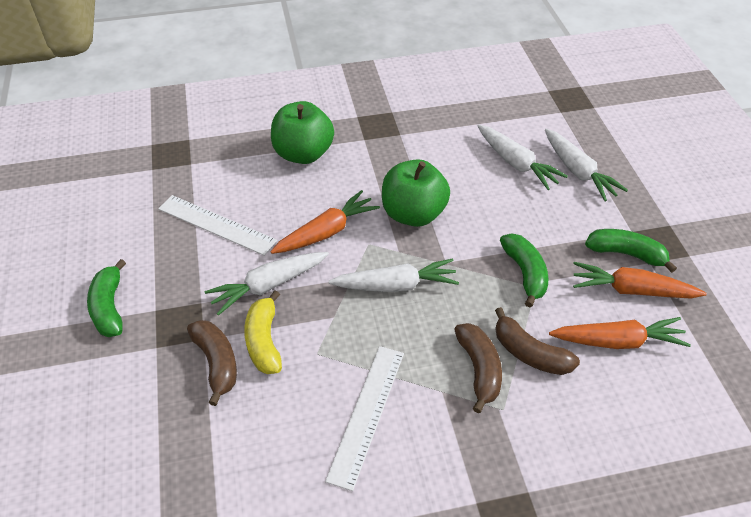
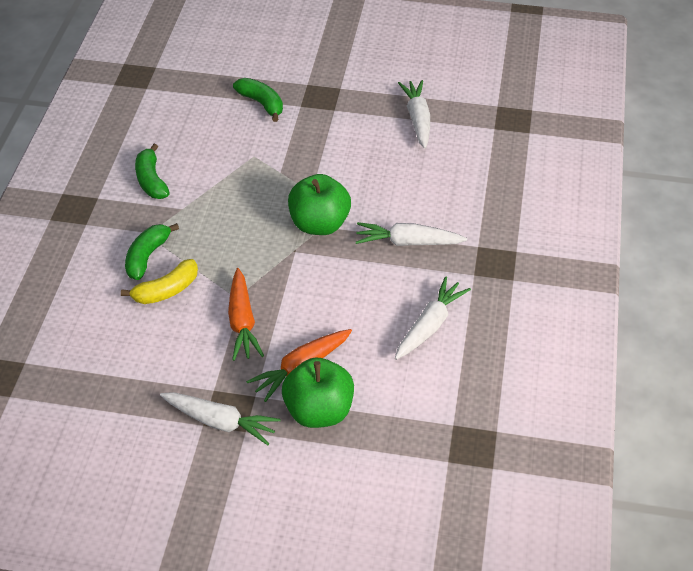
brown banana: [187,320,237,406] [454,323,502,413] [495,307,580,375] = 3 -> none = 0
orange carrot: [270,190,380,254] [549,317,691,349] [573,262,707,299] = 3 -> [228,268,264,361] [246,329,352,402] = 2
white ruler: [158,195,277,256] [325,346,404,491] = 2 -> none = 0

